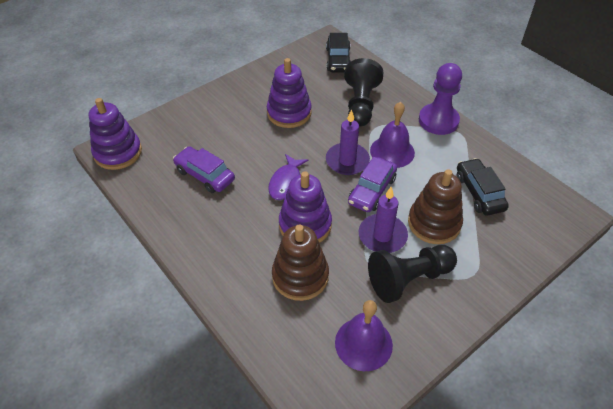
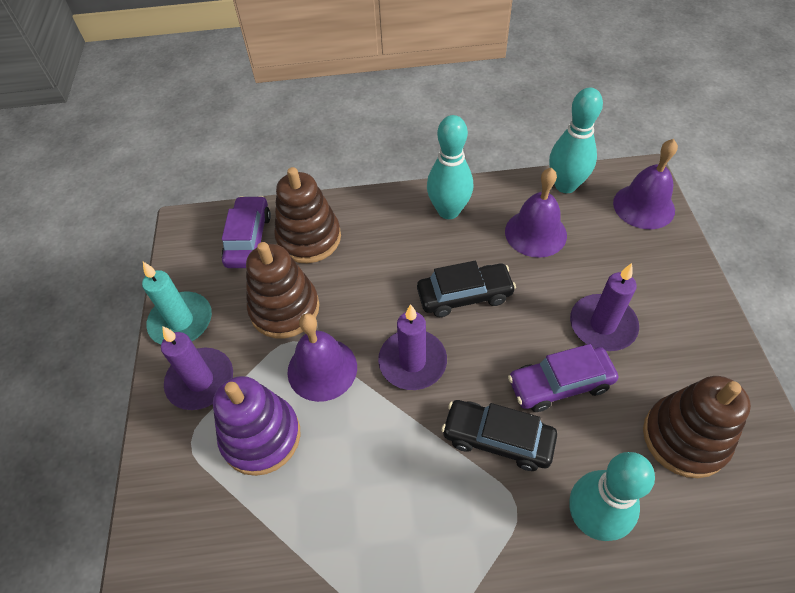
black pawn: [344,58,383,127] [368,245,457,303] = 2 -> none = 0
brown stacking toy: [272,224,329,301] [408,169,463,244] = 2 -> [246,242,319,338] [274,167,341,263] [643,376,751,478] = 3
purple bell: [335,300,393,371] [370,102,415,168] = 2 -> [287,313,357,402] [505,168,567,258] [613,139,678,229] = 3
purple candle: [326,109,370,175] [359,187,408,253] = 2 -> [161,326,233,410] [378,304,447,390] [570,263,639,351] = 3
purple fish: [268,154,308,200] = 1 -> none = 0
purple pawn: [419,63,462,135] = 1 -> none = 0
purple stacking toy: [89,98,142,170] [267,58,312,128] [279,171,332,243] = 3 -> [213,376,301,476] = 1
turquoise bowling pin: none = 0 -> [427,115,473,219] [549,88,603,193] [570,452,655,541] = 3
turquoise candle: none = 0 -> [142,262,212,345] = 1

